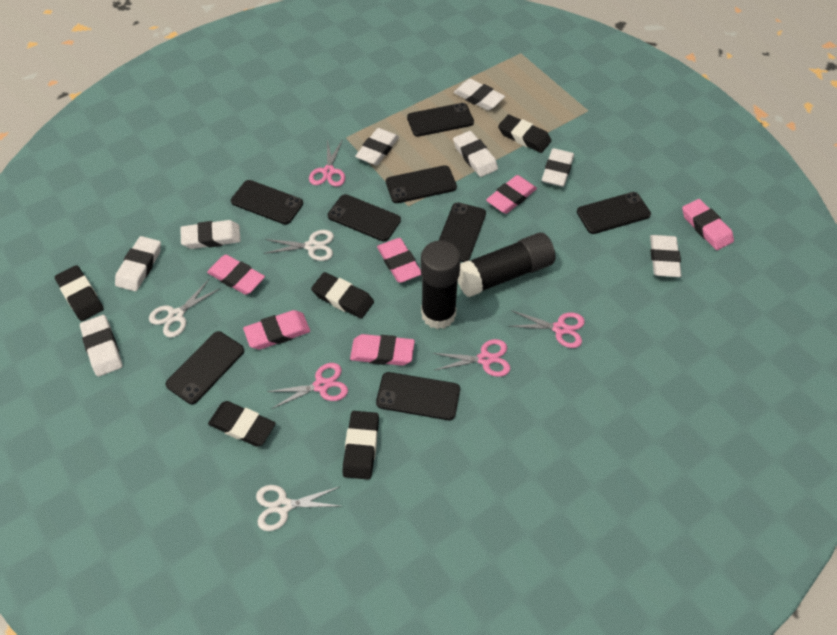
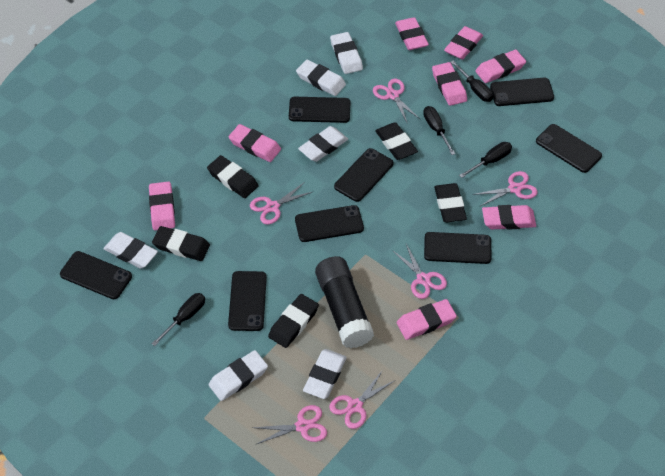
black glue stick: [421,241,461,329] [458,233,555,297] = 2 -> [315,256,374,348] = 1
black screwdriver: none = 0 -> [151,293,205,346] [423,106,455,155] [451,60,493,102] [459,142,512,178] = 4
pink eraser: [207,255,265,295] [243,310,310,349] [350,334,415,366] [377,238,421,283] [486,175,537,214] [682,199,734,250] = 6 -> [149,182,175,230] [229,124,281,162] [395,17,429,50] [397,299,457,340] [432,62,467,106] [444,26,483,60] [475,50,526,83] [482,205,536,230] = 8
pink scissors: [267,363,348,409] [309,139,345,187] [433,339,510,377] [509,310,585,348] = 4 -> [250,182,314,224] [253,405,327,444] [329,370,396,429] [373,79,420,122] [392,244,447,299] [472,171,538,207] = 6
white eraser: [80,315,123,377] [115,236,161,291] [181,220,241,249] [355,128,399,165] [453,79,505,110] [453,131,498,177] [542,148,574,187] [650,235,682,277] = 8 -> [104,232,158,269] [209,350,268,401] [296,59,346,96] [298,126,348,162] [303,349,347,399] [330,32,363,74] = 6
white scissors: [149,280,221,338] [256,485,340,531] [264,230,334,261] = 3 -> none = 0

